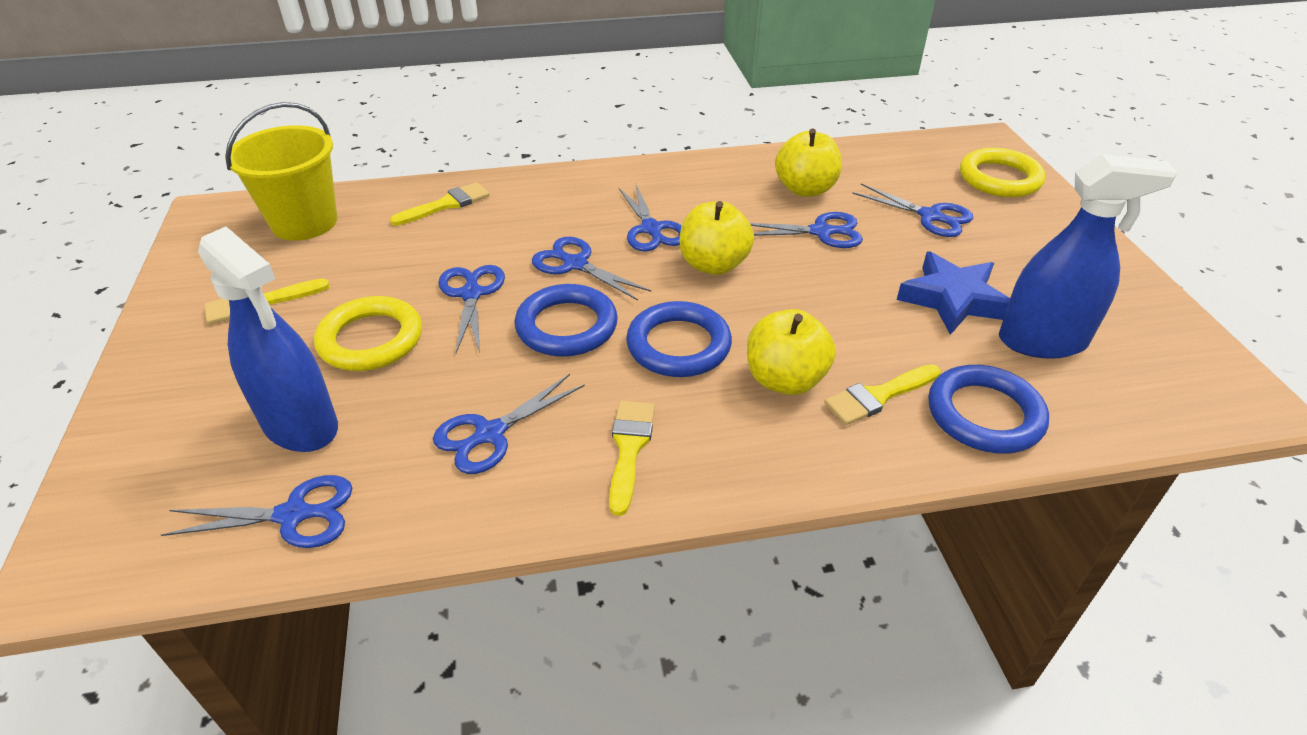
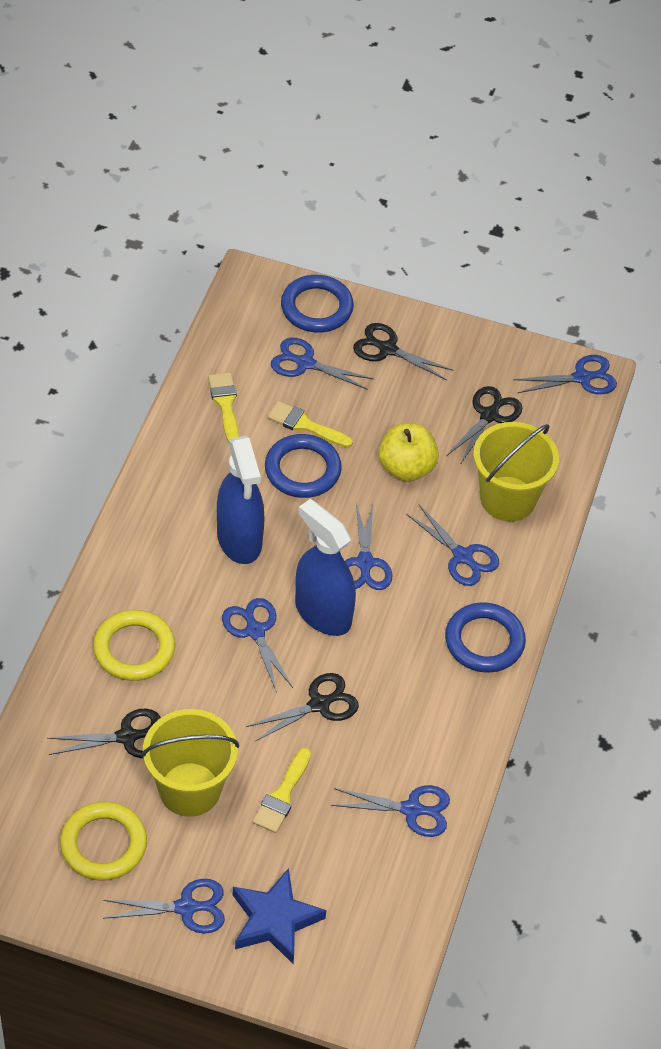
black scissors: none = 0 -> [47,709,161,758] [246,673,359,741] [353,323,454,381] [446,386,522,465] = 4
yellow apple: [679,201,754,275] [747,309,836,395] [775,129,841,197] = 3 -> [378,423,439,481] = 1
yellow brush: [204,278,330,324] [390,182,490,226] [609,401,655,516] [824,364,941,425] = 4 -> [208,372,239,443] [253,748,311,833] [267,401,353,448] = 3
yellow bucket: [225,102,337,241] = 1 -> [141,709,239,817] [473,422,559,521] = 2

